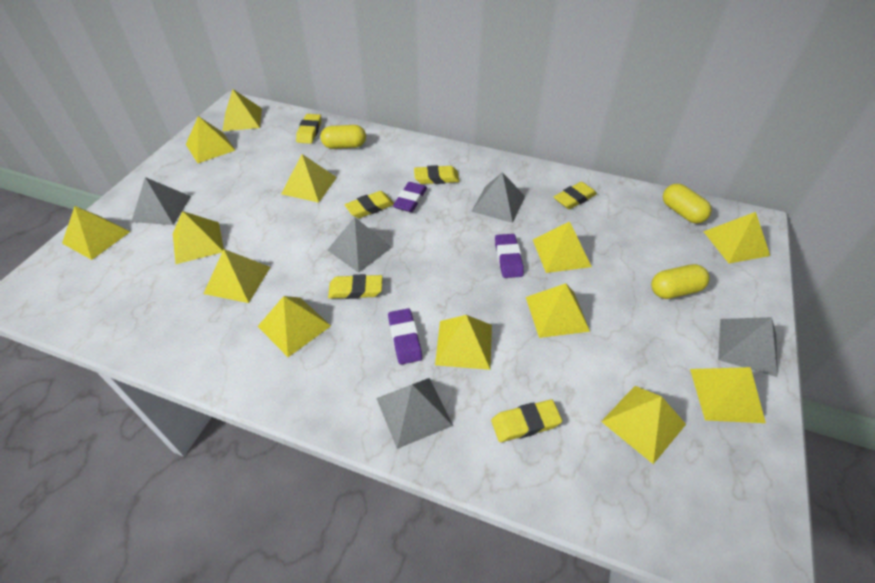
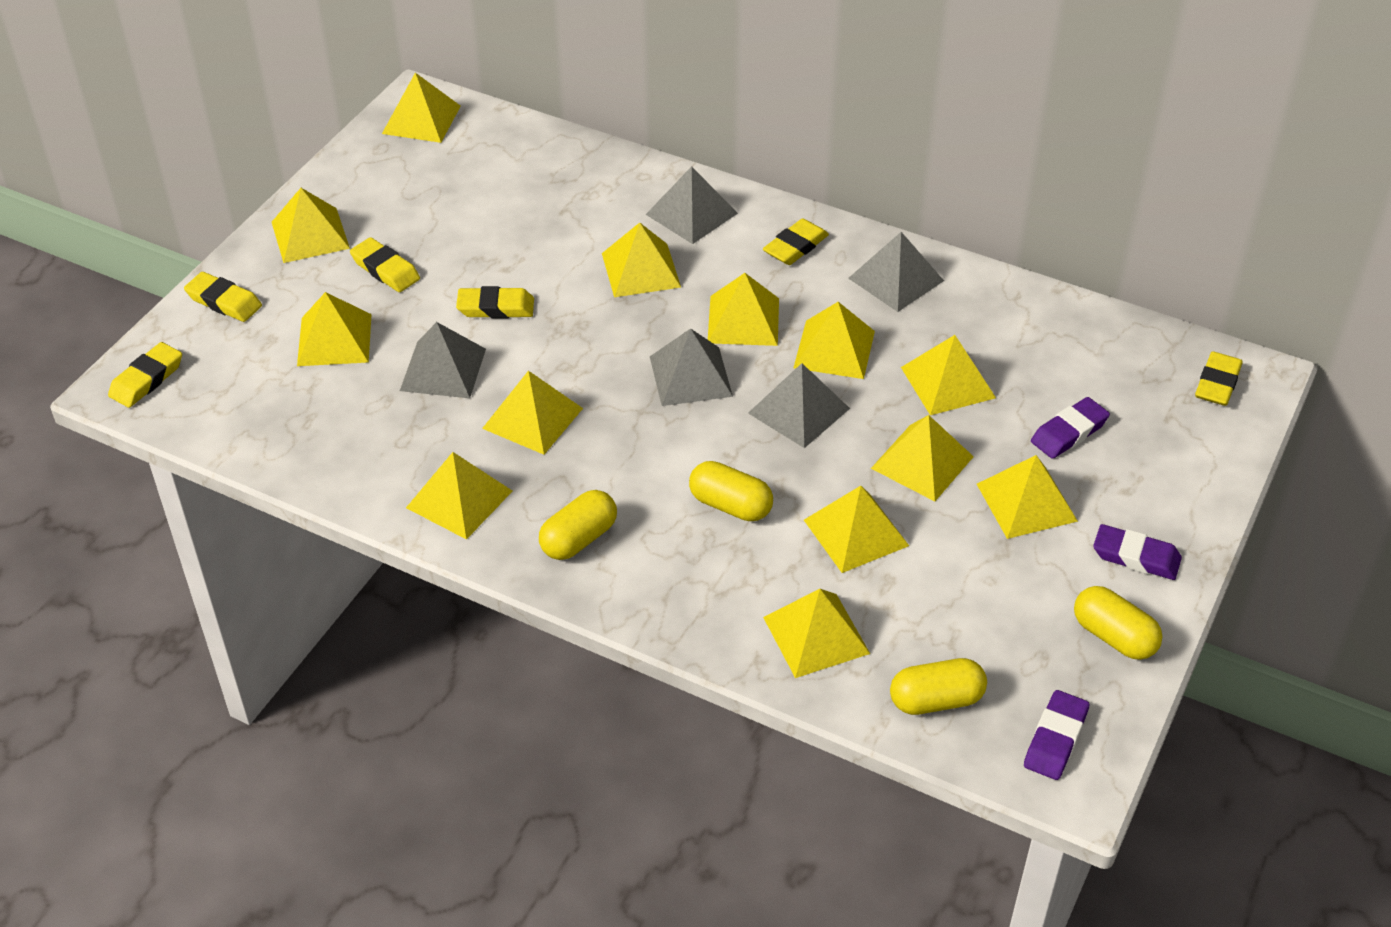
yellow capsule: [321,125,366,149] [651,264,710,299] [663,184,712,223] = 3 -> [539,490,617,560] [689,461,773,521] [890,658,987,715] [1074,586,1163,660] = 4

